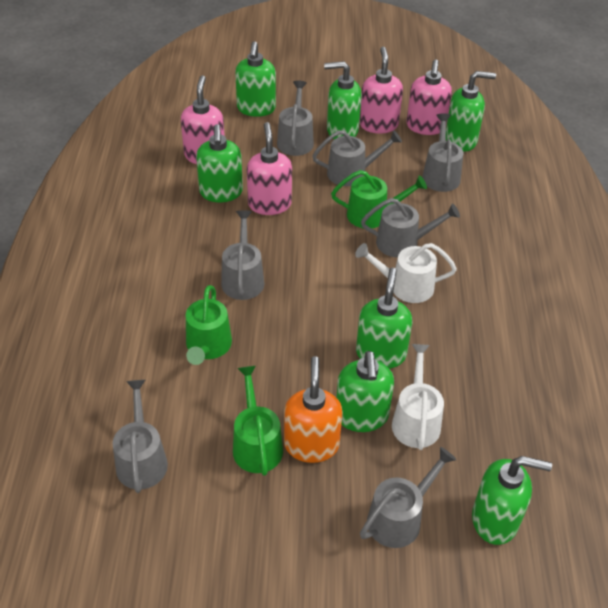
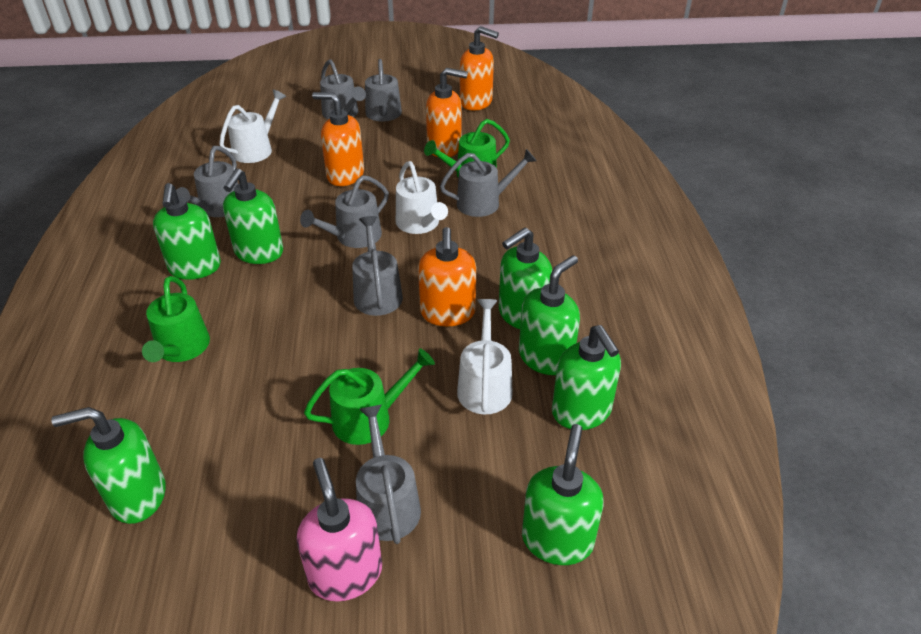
orange soap dispenser: [284,356,343,463] = 1 -> [312,92,364,186] [418,227,476,326] [426,68,468,157] [460,26,499,111] = 4
pink soap dispenser: [181,75,225,164] [247,122,292,215] [359,47,403,134] [406,59,452,135] = 4 -> [297,458,382,602] = 1
white watering can: [355,243,457,303] [392,344,444,450] = 2 -> [219,89,286,163] [396,161,448,234] [457,299,513,414] = 3

